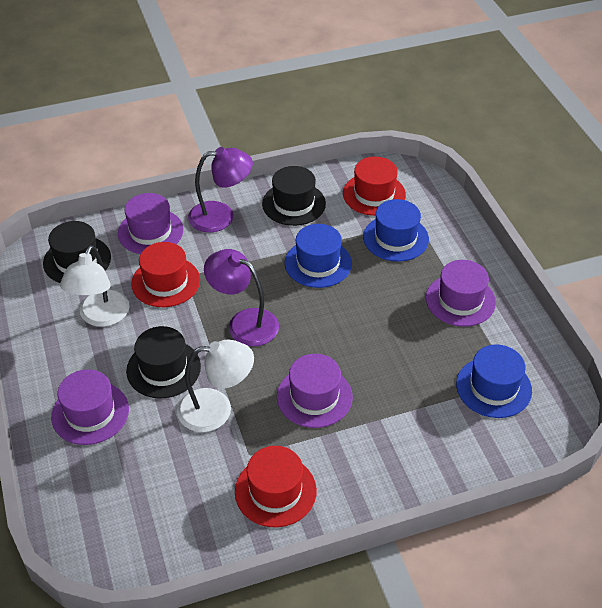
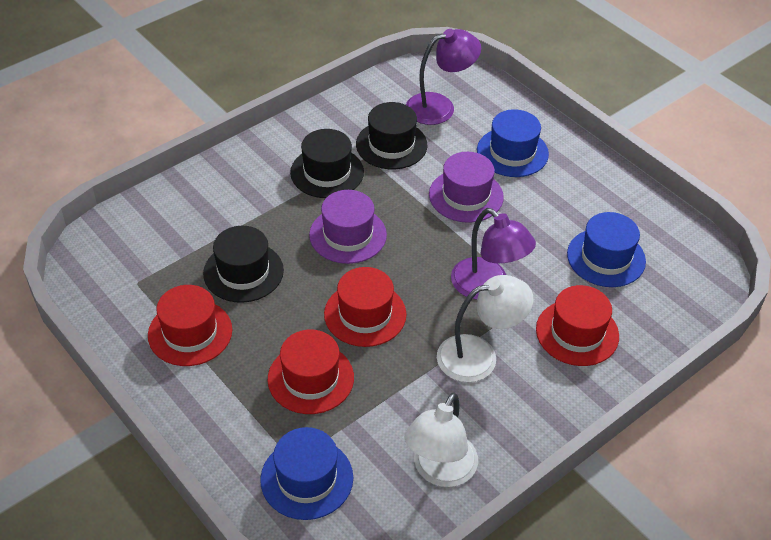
purple hat: [51,369,129,445] [118,193,183,254] [277,354,353,428] [426,260,496,327] = 4 -> [309,190,387,264] [429,152,504,223] = 2
red hat: [131,242,200,307] [235,446,317,528] [343,157,406,216] = 3 -> [148,285,232,366] [268,329,354,414] [324,267,406,347] [536,285,619,366] = 4

